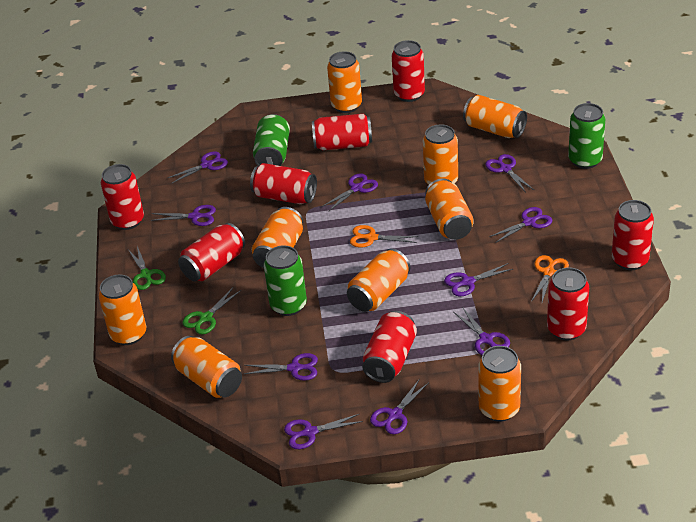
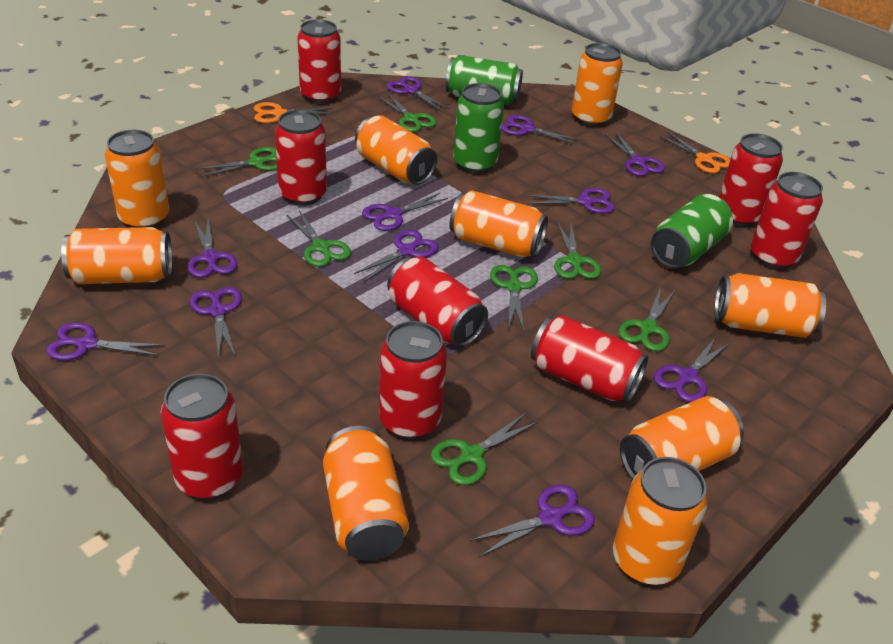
green scissors: [128,246,166,290] [183,288,241,334] = 2 -> [196,147,277,177] [286,210,351,267] [378,93,437,132] [431,413,538,485] [490,265,538,331] [554,222,601,279] [619,287,675,351] = 7
purple scissors: [150,205,216,226] [168,151,228,184] [244,353,318,381] [284,414,363,449] [322,173,378,211] [370,380,429,434] [444,263,513,296] [454,307,510,355] [485,154,534,192] [489,207,552,243] = 10 -> [46,322,165,361] [187,218,238,278] [190,287,242,359] [354,230,438,282] [362,193,448,231] [387,76,450,111] [470,484,595,557] [501,115,581,145] [526,188,615,214] [605,132,665,176] [654,337,731,402] = 11

